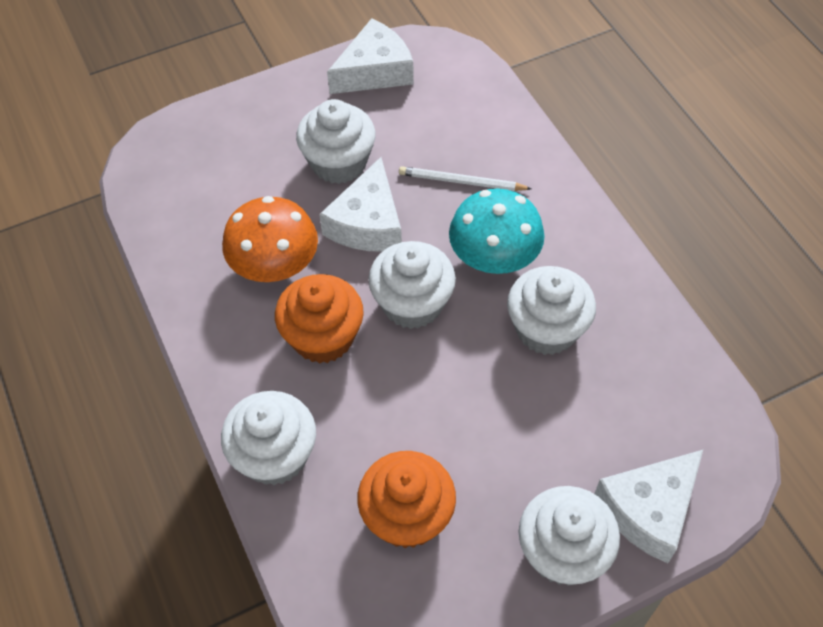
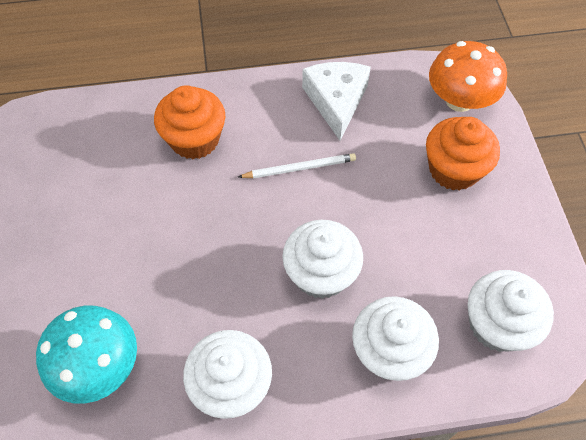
white cheese: [319,157,402,252] [327,18,414,94] [594,450,703,563] = 3 -> [302,62,371,141] = 1
white cupcake: [221,391,316,486] [296,99,375,184] [368,241,456,329] [507,266,596,355] [519,486,620,585] = 5 -> [183,330,272,419] [282,220,363,299] [352,296,439,381] [468,270,554,352] = 4

